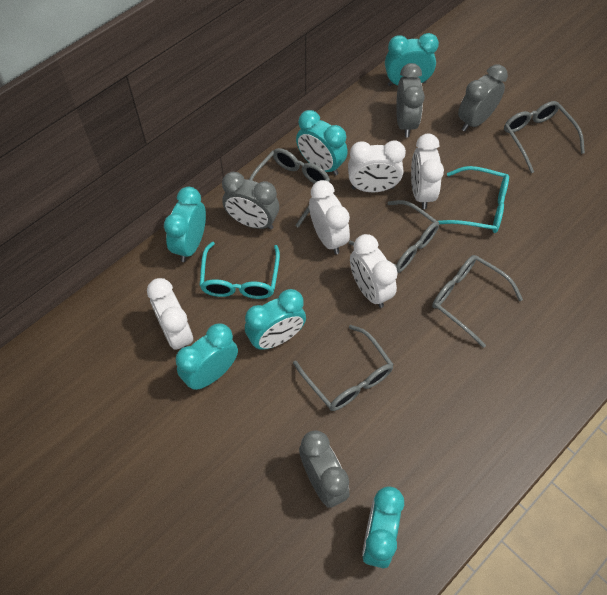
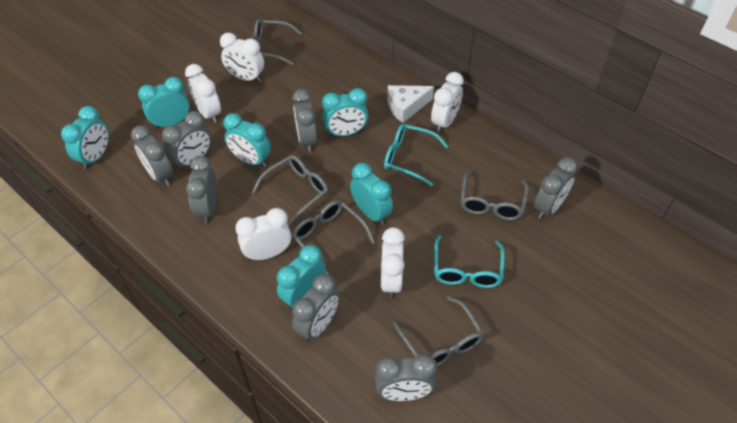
grey clock: [222,172,279,230] [299,430,350,508] [396,63,425,137] [458,64,508,131] = 4 -> [131,125,173,186] [162,111,211,171] [186,156,217,223] [292,89,317,152] [292,274,339,342] [375,354,437,401] [534,157,578,219] = 7
white cheese: none = 0 -> [387,85,434,123] = 1

